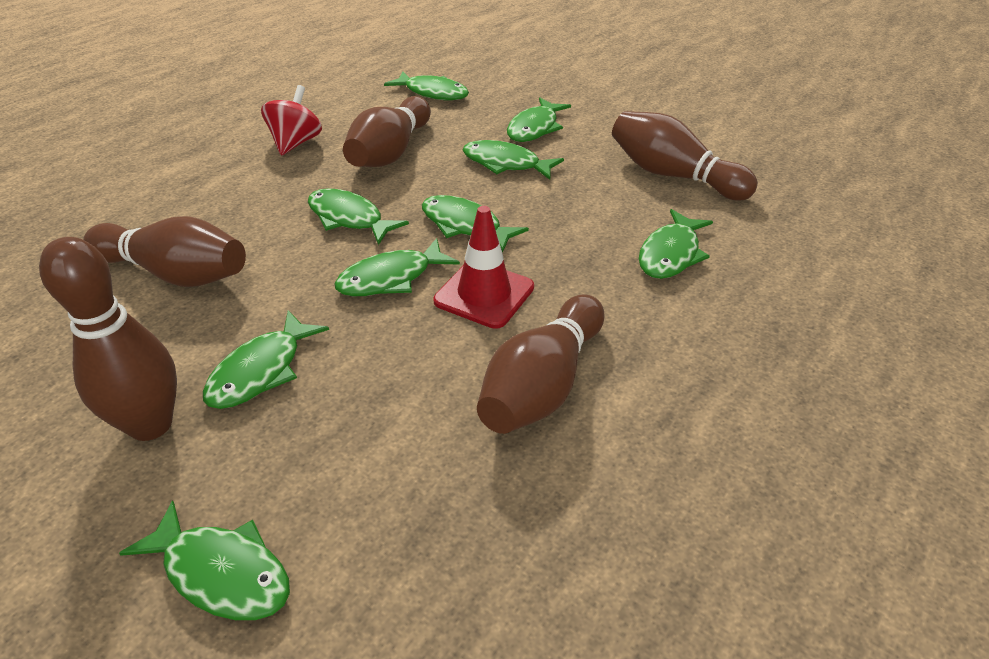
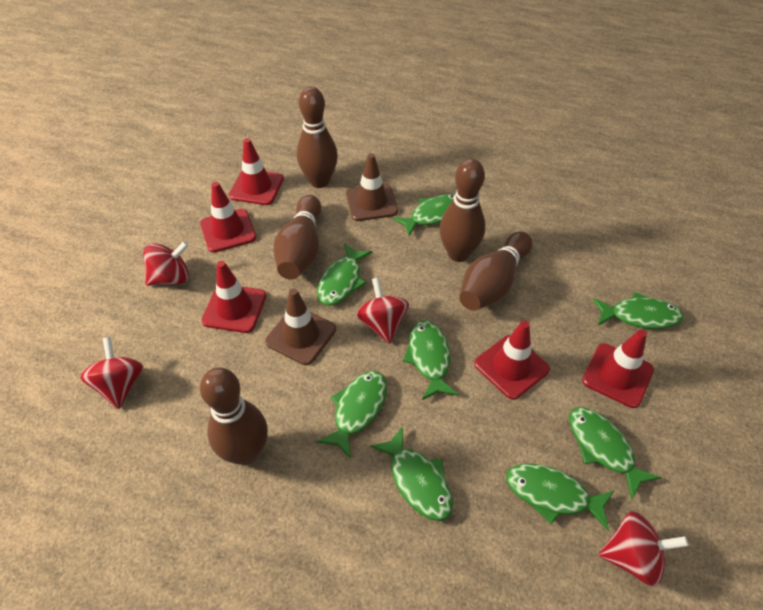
brown traffic cone: none = 0 -> [265,288,336,365] [346,153,398,221] = 2
green fish: [119,500,290,620] [203,311,329,409] [308,188,409,245] [334,238,460,296] [384,71,469,100] [422,195,529,252] [463,140,564,180] [507,98,571,142] [639,209,713,279] = 9 -> [317,243,372,306] [317,371,387,458] [370,426,453,521] [392,194,454,236] [403,320,458,400] [506,463,614,530] [569,407,661,499] [593,292,683,329] = 8
red spinning top: [261,85,322,155] = 1 -> [80,337,144,409] [143,241,189,286] [356,277,409,344] [599,511,689,587] = 4
red traffic cone: [433,206,534,329] = 1 -> [200,182,256,252] [201,261,266,333] [229,138,284,205] [474,321,550,400] [582,329,654,408] = 5

